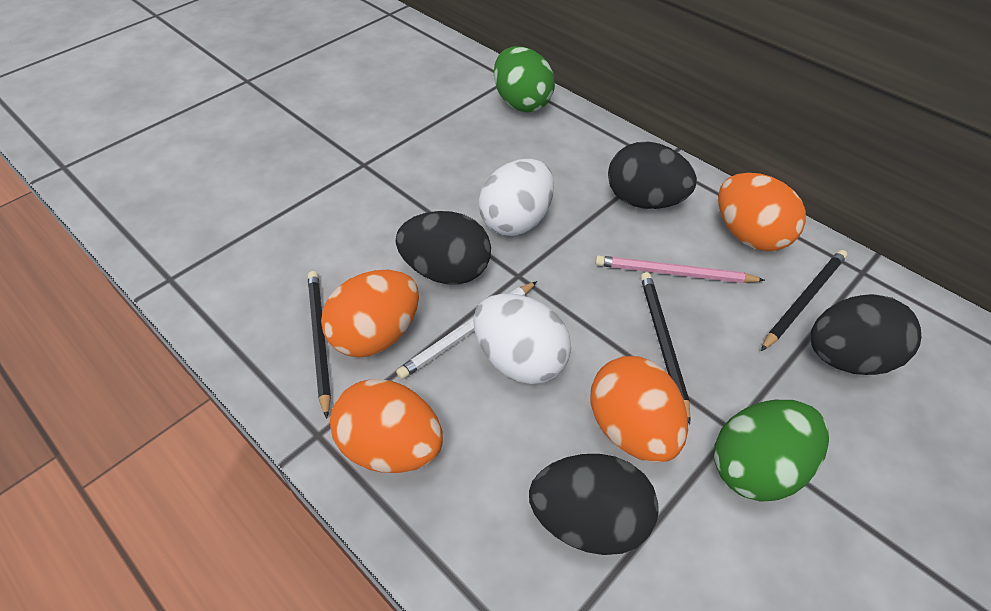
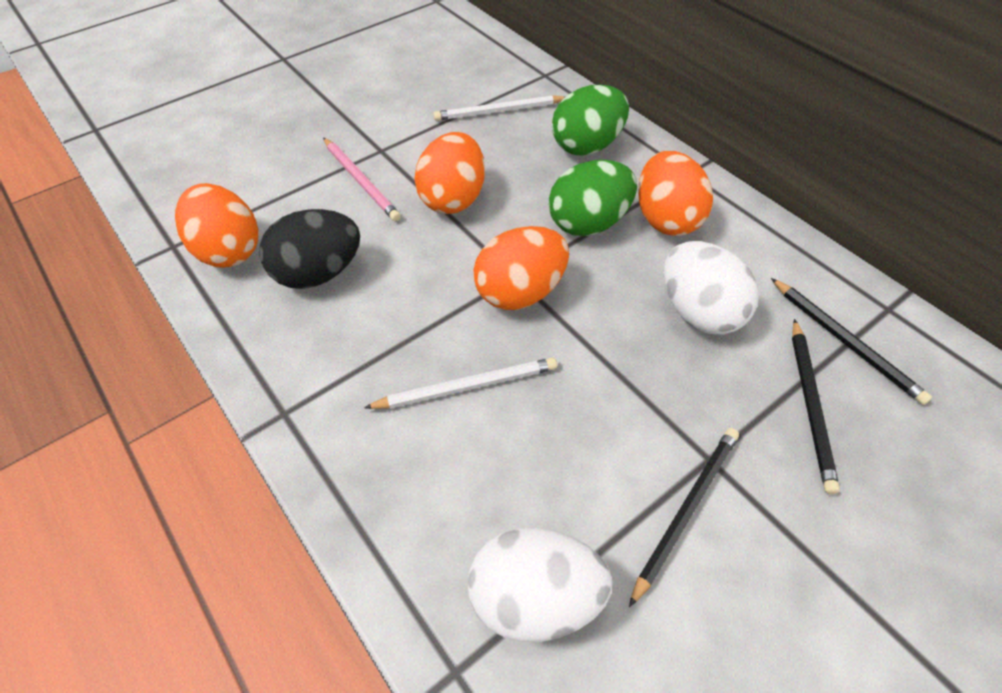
black egg: [396,211,491,284] [529,454,659,555] [608,142,697,209] [810,294,921,375] = 4 -> [260,209,360,289] = 1
white pencil: [396,281,537,379] = 1 -> [364,357,557,409] [433,95,565,121] = 2

